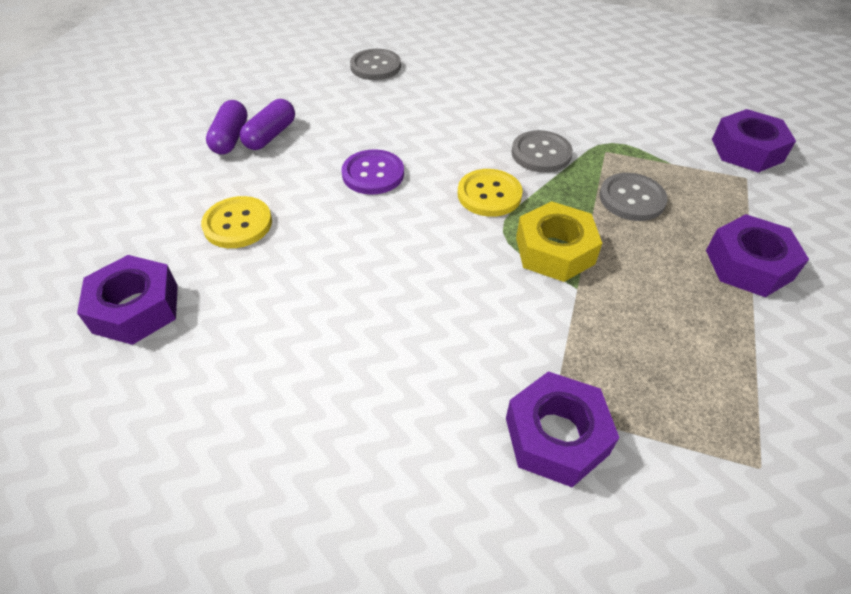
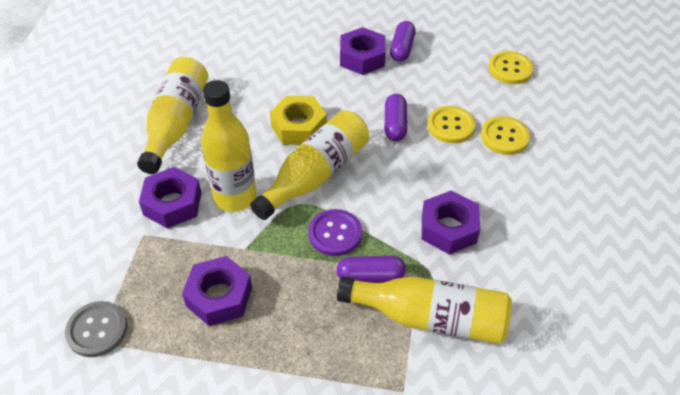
grey button: [350,49,401,80] [511,130,573,173] [600,173,668,221] = 3 -> [65,301,127,357] = 1
purple capsule: [206,100,248,155] [240,99,295,150] = 2 -> [337,256,406,283] [385,94,407,141] [390,21,416,62] = 3
yellow bottle: none = 0 -> [137,57,208,174] [201,80,257,212] [250,110,369,220] [337,277,512,344] = 4
yellow button: [201,196,272,248] [458,169,523,217] = 2 -> [427,106,476,143] [481,116,530,155] [488,51,534,84] = 3

